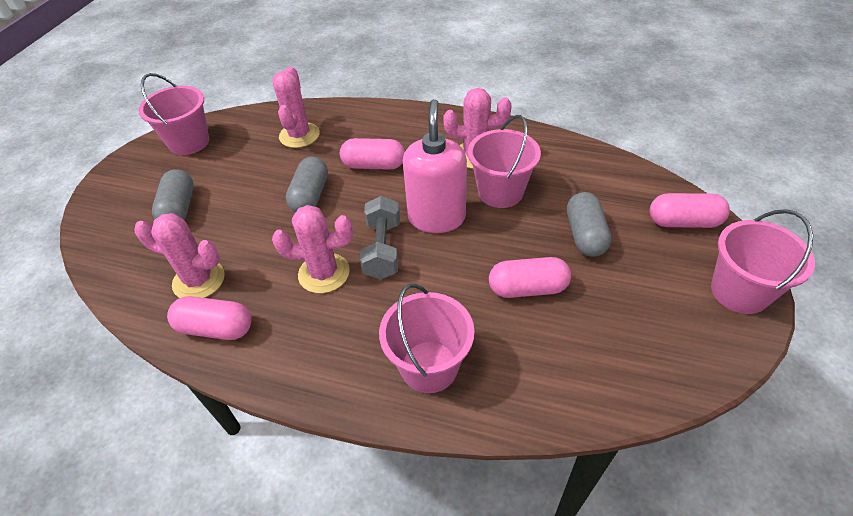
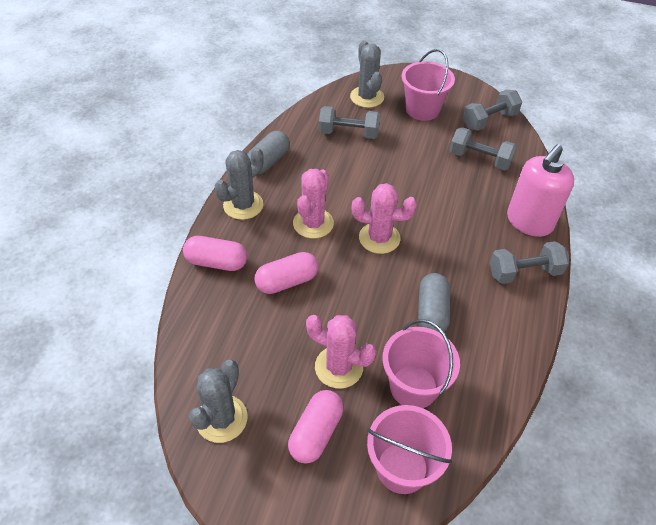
grey cactus: none = 0 -> [189,360,248,443] [214,147,263,220] [350,40,384,108] = 3
grey capsule: [152,169,194,220] [286,157,328,212] [567,192,611,257] = 3 -> [247,131,290,174] [418,273,450,332] = 2
grey dumbbell: [360,196,400,279] = 1 -> [319,106,380,139] [449,127,517,171] [463,90,522,131] [490,241,569,284] = 4
pink bucket: [138,73,209,155] [379,284,475,393] [468,115,541,208] [711,209,815,314] = 4 -> [367,405,452,494] [383,319,460,408] [402,49,455,121] = 3
pink cactus: [134,213,225,298] [272,205,353,293] [273,67,320,148] [443,88,512,169] = 4 -> [293,169,334,239] [306,315,377,389] [352,183,417,254] = 3
pink capsule: [167,296,251,340] [340,138,405,170] [489,257,571,298] [650,193,730,228] = 4 -> [183,236,247,271] [254,252,318,294] [288,390,344,464] = 3

